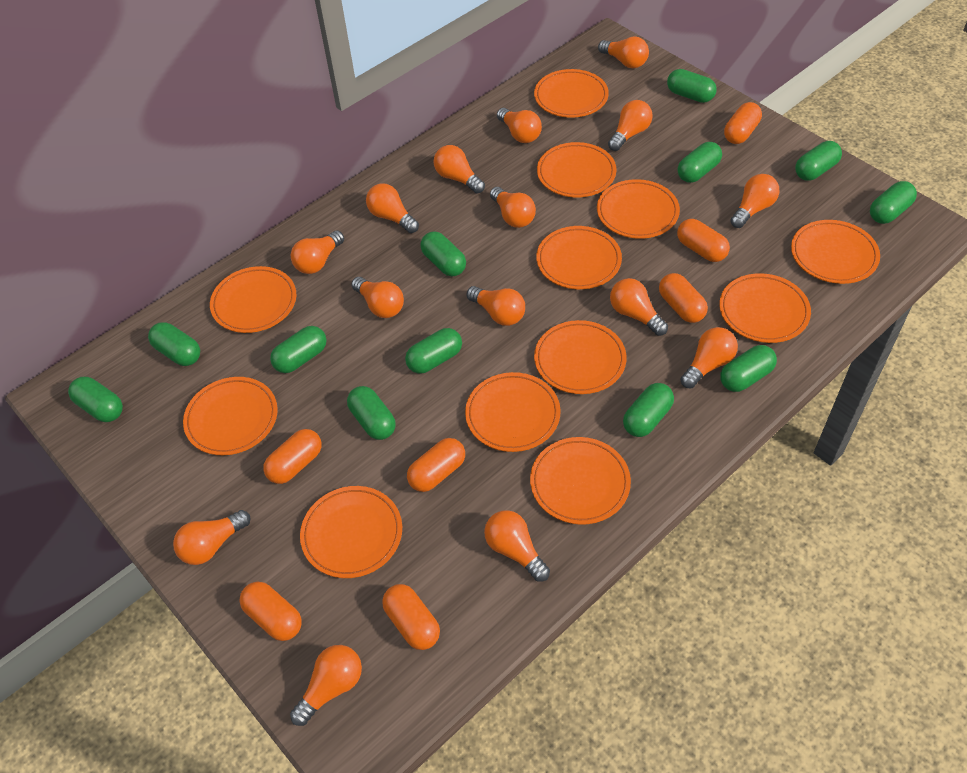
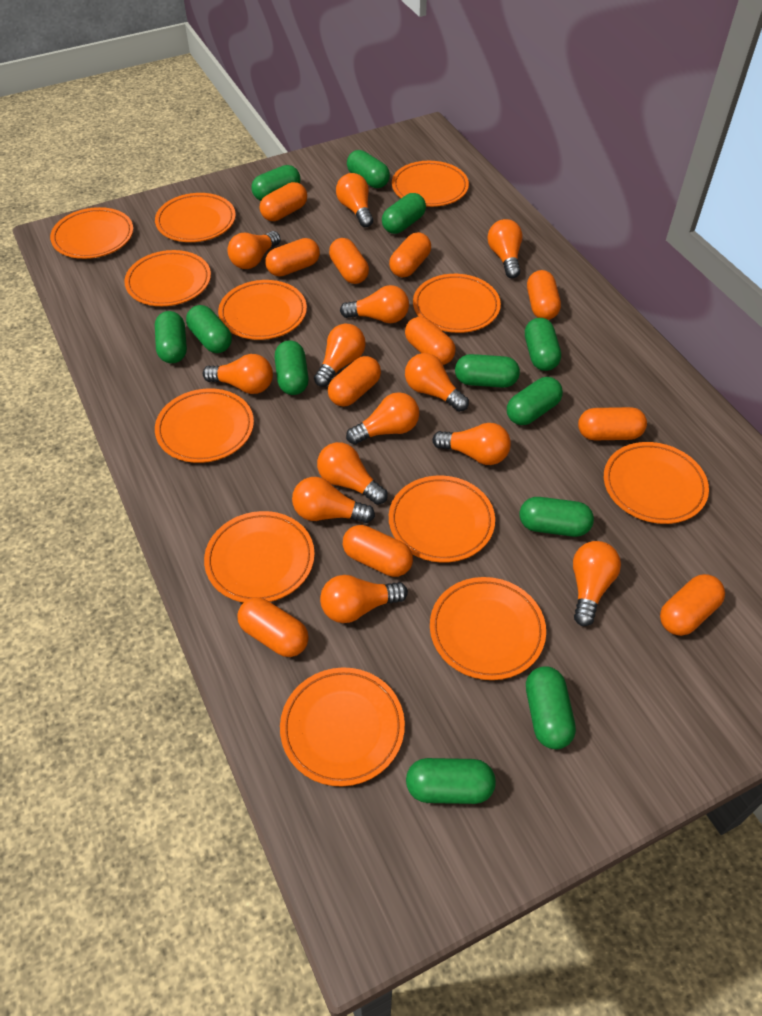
orange capsule: [239,582,302,641] [263,429,322,484] [382,584,440,650] [407,438,465,492] [659,273,708,323] [677,219,730,262] [724,102,762,144] = 7 -> [237,597,309,657] [260,182,307,221] [265,238,320,277] [328,356,381,407] [329,238,369,284] [343,525,413,577] [389,232,431,277] [405,317,456,365] [527,270,561,320] [578,407,647,440] [660,574,725,636] = 11
orange light bulb: [173,510,251,565] [290,645,362,726] [291,230,344,274] [351,277,404,318] [366,183,419,233] [434,145,485,194] [466,286,525,326] [484,510,550,582] [490,187,536,228] [497,108,542,143] [598,36,649,68] [608,100,652,151] [610,278,668,336] [680,327,738,388] [730,174,780,228] = 15 -> [203,354,273,394] [227,231,281,269] [292,477,375,523] [314,324,366,387] [317,442,388,505] [320,575,408,623] [336,173,373,227] [340,285,409,323] [346,392,419,445] [405,353,469,412] [432,423,511,465] [487,219,523,278] [573,541,621,626] = 13

